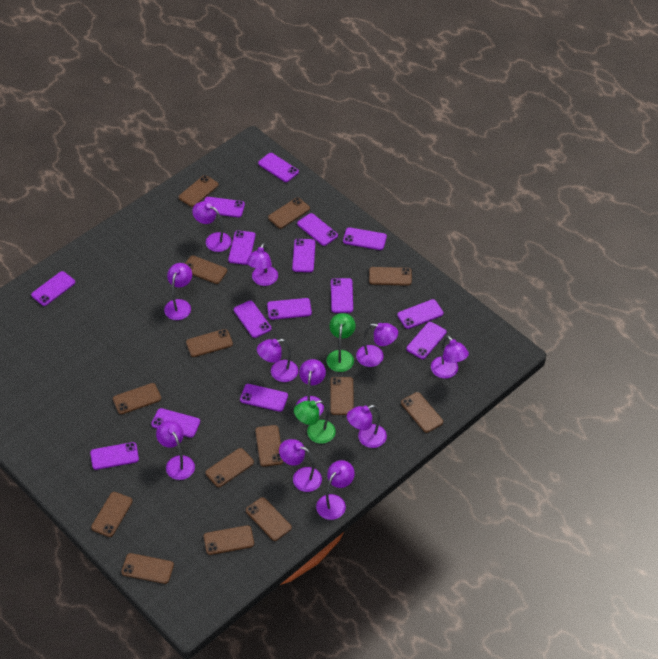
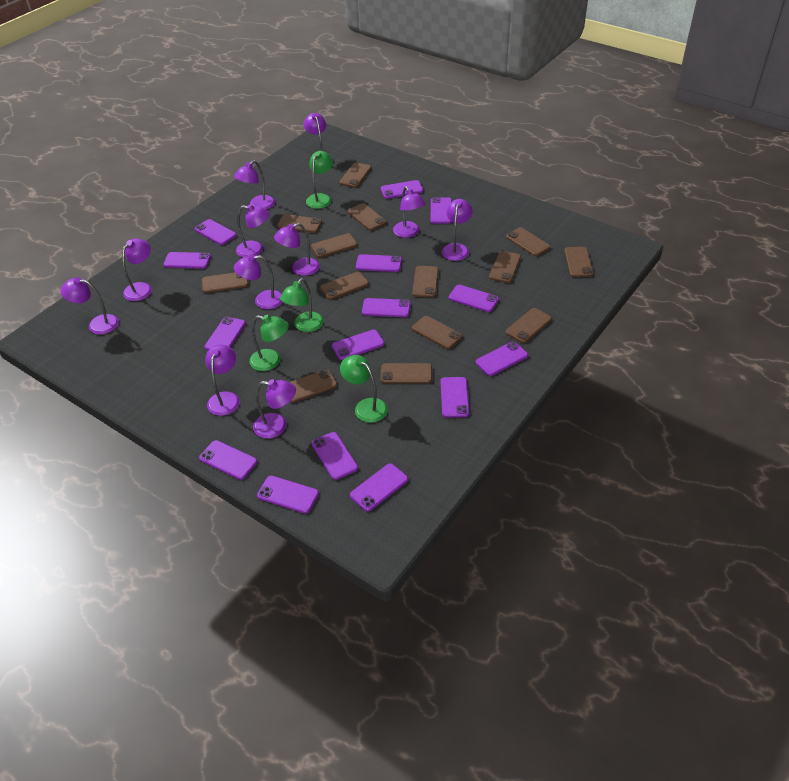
green lamp: [294,400,336,444] [327,313,355,372] = 2 -> [249,315,289,371] [280,278,324,332] [306,151,333,209] [340,355,388,423] = 4

